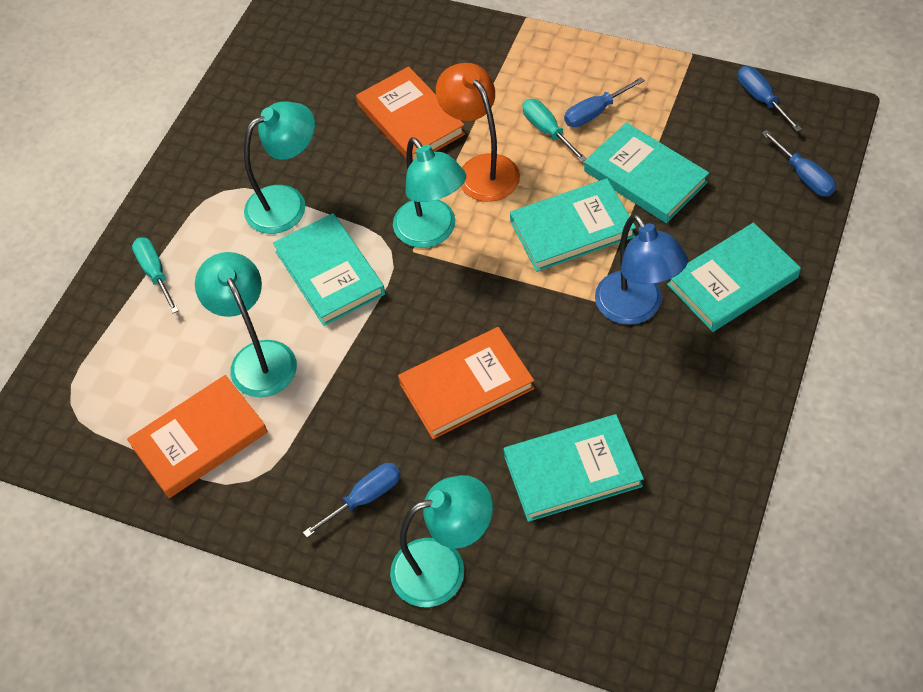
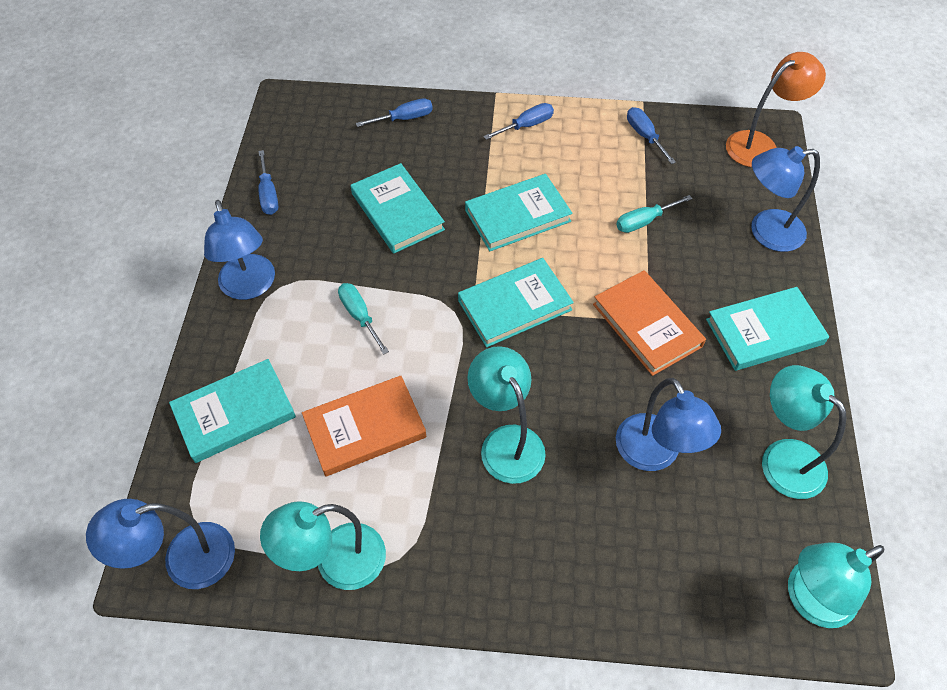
blue lamp: [595,214,688,325] = 1 -> [86,499,235,589] [204,200,275,300] [616,378,721,471] [751,146,820,252] = 4
orange book: [127,375,268,498] [356,66,465,162] [398,327,535,439] = 3 -> [302,375,427,476] [593,270,706,376] = 2

